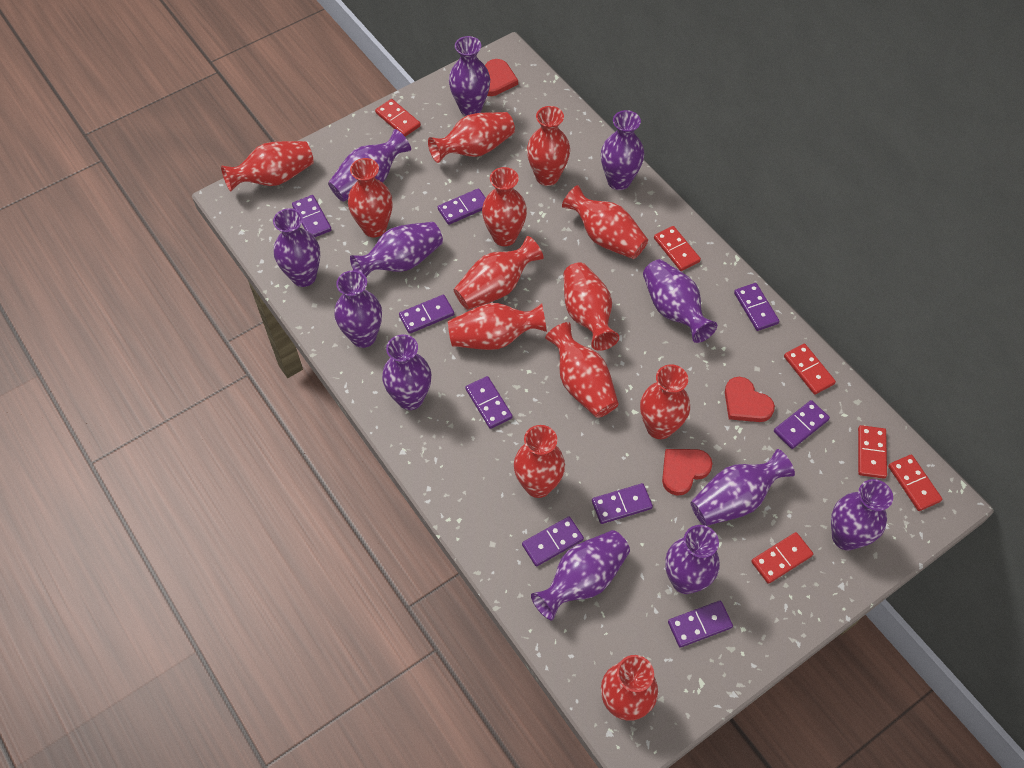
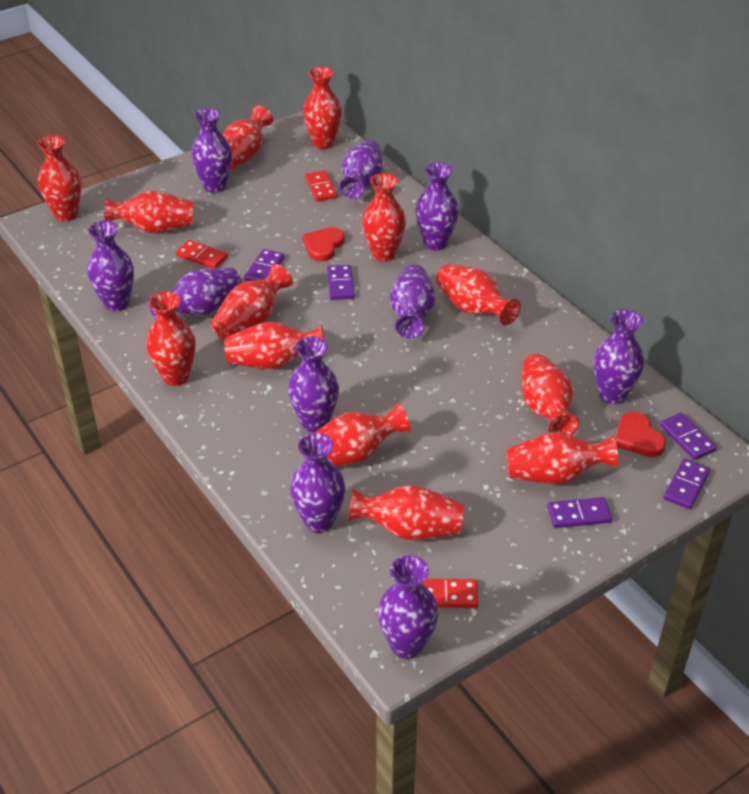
purple domino: [292,195,332,237] [399,295,454,334] [438,188,486,225] [465,376,513,429] [522,516,584,567] [592,483,653,524] [668,601,733,648] [734,283,779,331] [774,400,830,449] = 9 -> [244,249,285,281] [327,265,355,300] [547,497,612,528] [660,413,717,460] [663,459,710,509] = 5
purple vase: [273,208,320,287] [328,129,411,202] [334,270,382,348] [350,222,443,277] [382,334,432,410] [449,36,490,116] [531,530,630,620] [601,110,644,190] [643,259,717,343] [665,525,720,594] [690,449,795,526] [831,479,893,550] = 12 -> [87,220,134,312] [149,268,242,320] [191,108,232,193] [288,336,339,433] [290,433,345,533] [340,140,383,199] [378,555,438,659] [390,264,435,339] [415,163,459,250] [594,309,644,404] = 10
red domino: [375,99,421,137] [654,226,701,271] [751,532,813,584] [784,344,836,395] [858,425,887,479] [888,454,942,511] = 6 -> [176,240,228,268] [305,170,337,202] [422,579,478,608] = 3
red heart: [485,59,518,96] [662,449,713,496] [725,377,775,422] = 3 -> [303,227,345,261] [616,412,666,457] = 2

